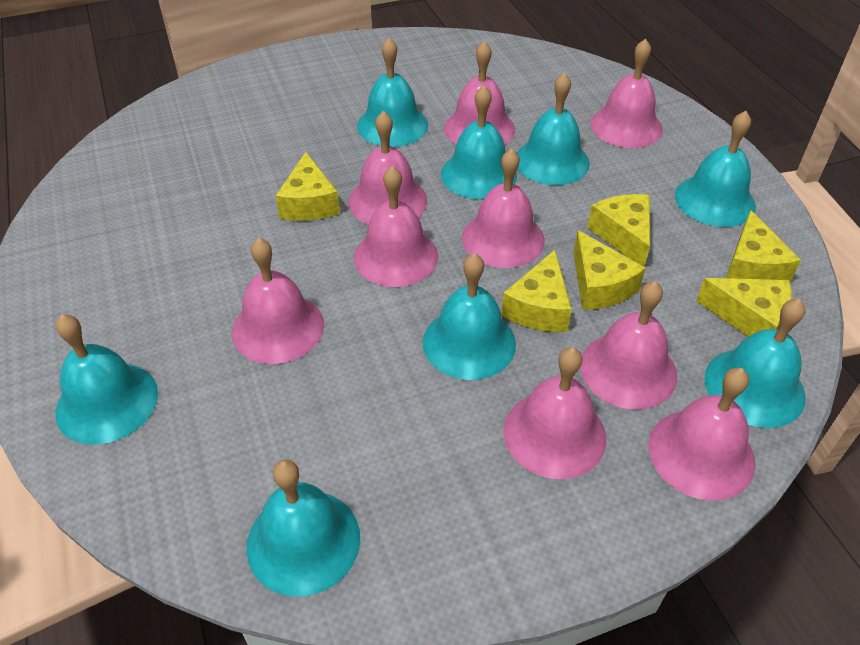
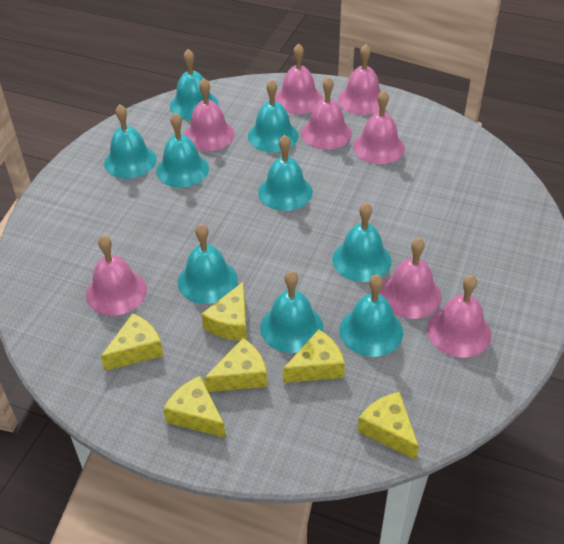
pink bell: [232,238,324,364] [348,111,427,225] [354,166,438,287] [444,41,515,145] [462,148,545,268] [503,347,606,479] [580,281,677,410] [590,39,663,148] [649,368,756,501] = 9 -> [86,235,147,316] [184,78,235,151] [275,43,323,114] [301,77,352,150] [338,44,381,115] [353,91,405,164] [380,238,442,319] [427,275,492,358] = 8
turquoise bell: [55,314,158,445] [246,460,360,597] [357,38,428,147] [423,253,516,380] [441,85,517,199] [517,72,590,185] [675,111,756,227] [704,298,806,428] = 8 -> [104,104,157,178] [156,113,209,187] [170,49,219,120] [178,224,238,304] [248,79,298,152] [258,135,313,211] [260,271,323,353] [332,202,391,282] [339,274,403,357] = 9

